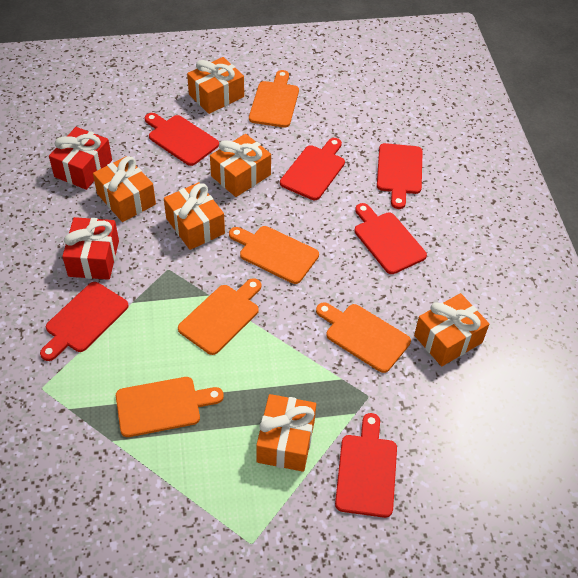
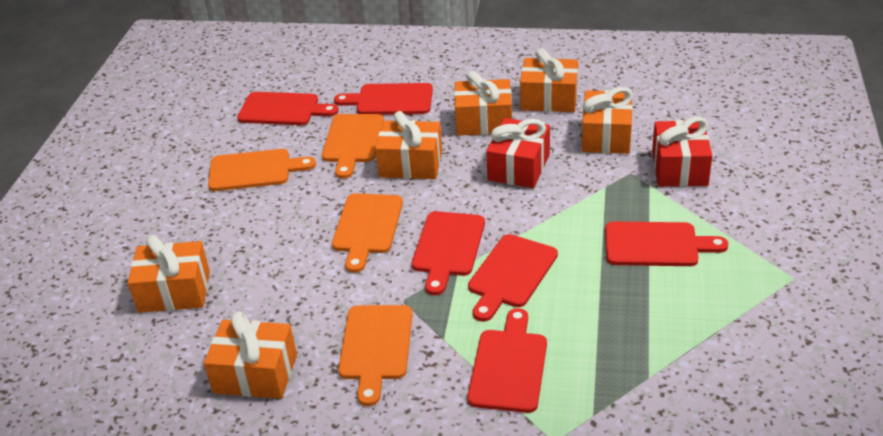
orange cutting board: [116,377,224,437] [178,278,261,355] [229,226,319,284] [249,70,299,128] [316,302,411,373] = 5 -> [208,149,316,191] [322,114,384,179] [332,193,403,273] [338,305,413,406] = 4

